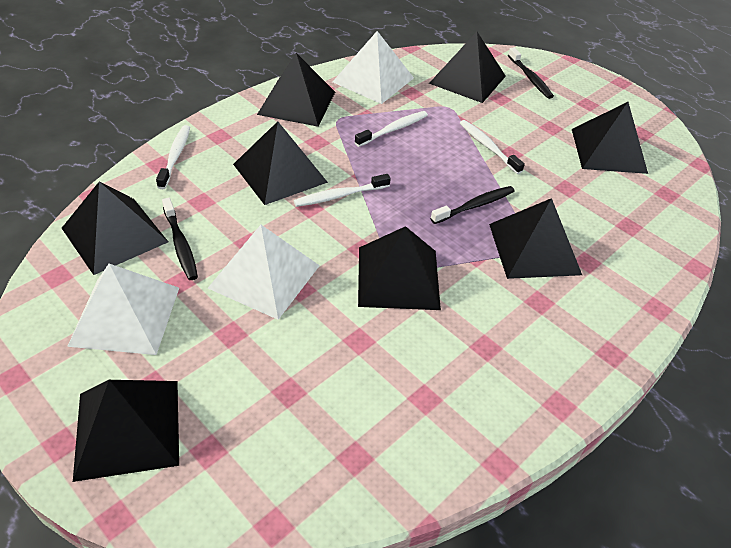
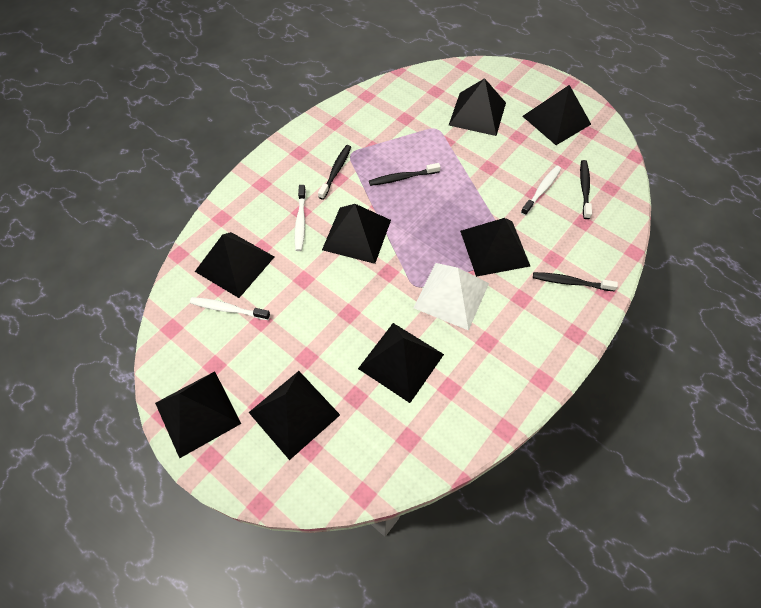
black toothbrush: [162,198,198,280] [431,186,515,224] [508,47,554,99] = 3 -> [318,145,351,200] [369,163,440,186] [533,272,618,291] [580,160,592,219] = 4
white pyramid: [67,264,179,355] [208,225,320,320] [333,31,414,104] = 3 -> [413,263,489,331] = 1
white toothbrush: [156,125,190,189] [294,174,391,207] [355,111,428,147] [460,120,525,174] = 4 -> [190,297,270,320] [295,185,306,251] [521,166,561,216] = 3

